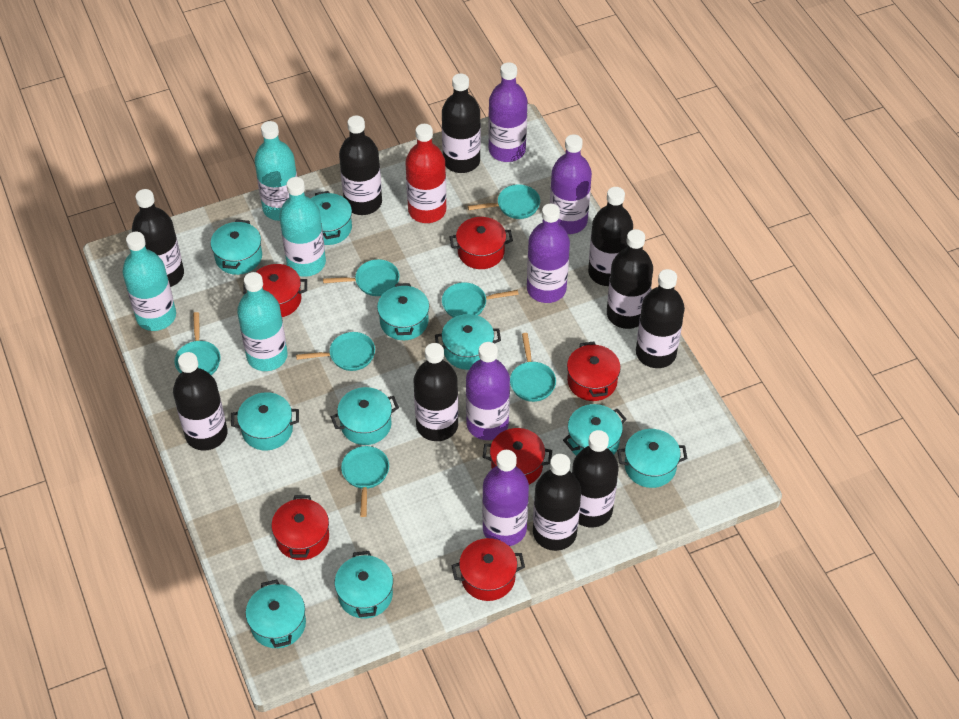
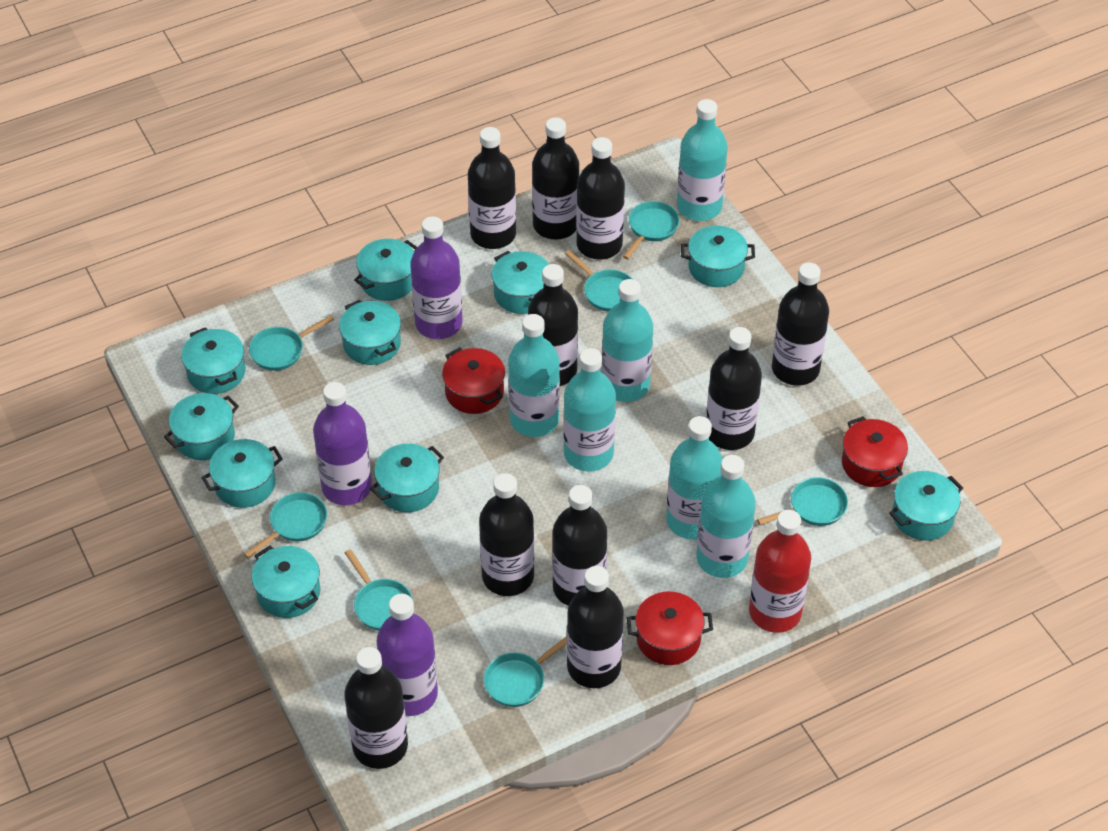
purple bottle: [466,342,510,440] [482,450,529,546] [488,62,527,162] [527,204,570,303] [550,134,592,234] = 5 -> [313,382,372,505] [376,594,438,716] [410,216,463,339] = 3
red pot: [243,264,307,317] [271,495,329,560] [450,217,513,269] [451,538,525,601] [483,428,552,485] [567,341,621,401] = 6 -> [442,347,505,414] [627,591,713,665] [842,416,908,487] = 3
turquoise bottle: [122,232,176,331] [237,272,288,371] [254,121,297,221] [279,177,326,277] = 4 -> [508,314,560,437] [563,348,616,472] [601,279,653,402] [666,416,723,540] [677,99,727,221] [696,455,756,578] = 6

